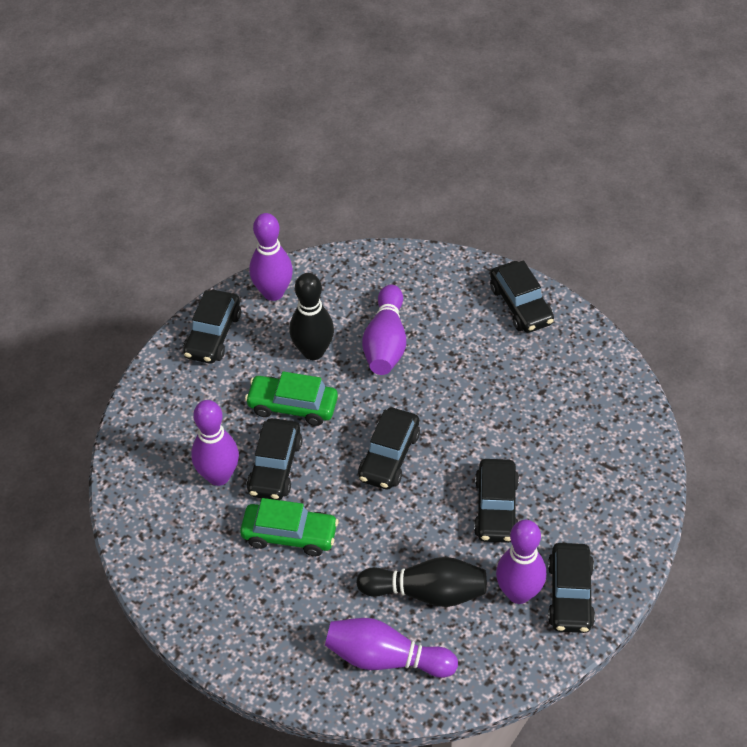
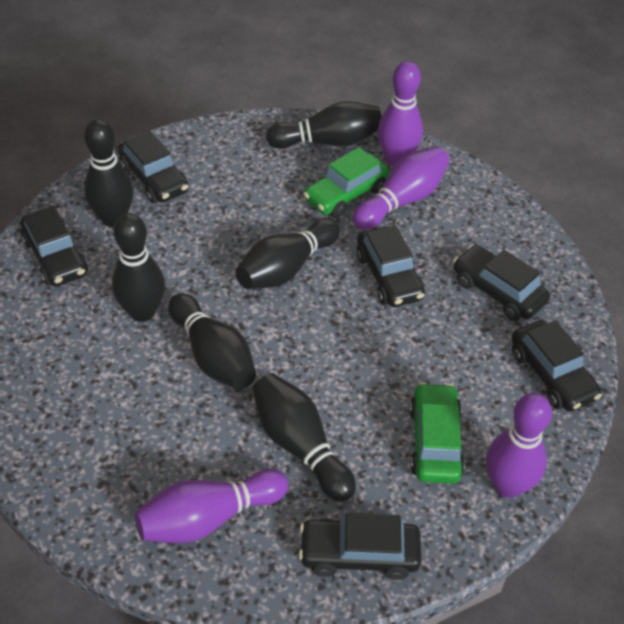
black bowling pin: [289,273,334,360] [356,557,487,607] = 2 -> [84,119,134,227] [112,213,165,322] [168,293,256,390] [235,218,340,289] [252,373,356,502] [266,101,382,149] = 6
purple bowling pin: [191,400,239,486] [249,213,293,301] [325,618,458,678] [362,285,406,375] [496,520,546,604] = 5 -> [134,469,288,543] [353,146,450,230] [377,61,423,166] [486,393,552,498] = 4

